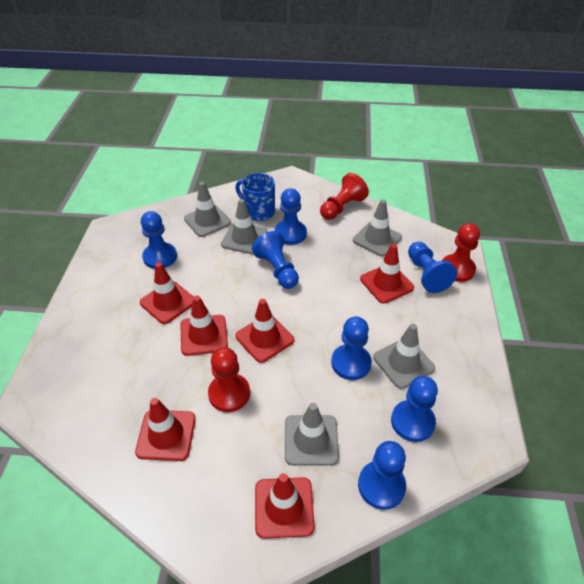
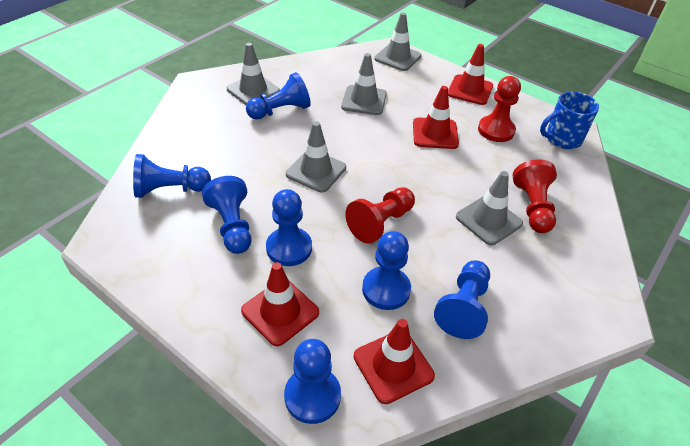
red traffic cone: [135,398,196,461] [140,262,194,324] [180,296,228,356] [236,299,294,363] [255,473,315,539] [360,244,414,303] = 6 -> [241,262,319,346] [354,319,435,404] [413,86,459,149] [448,44,493,105] = 4

